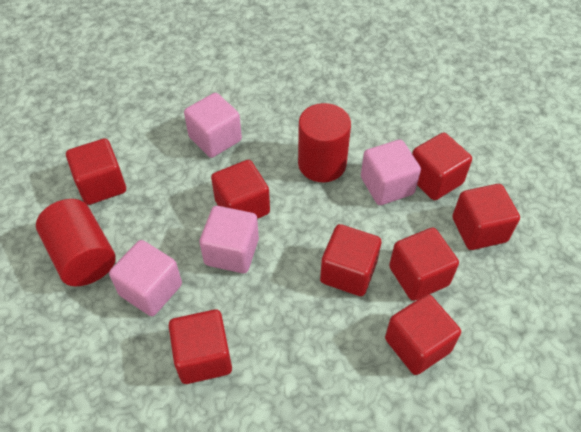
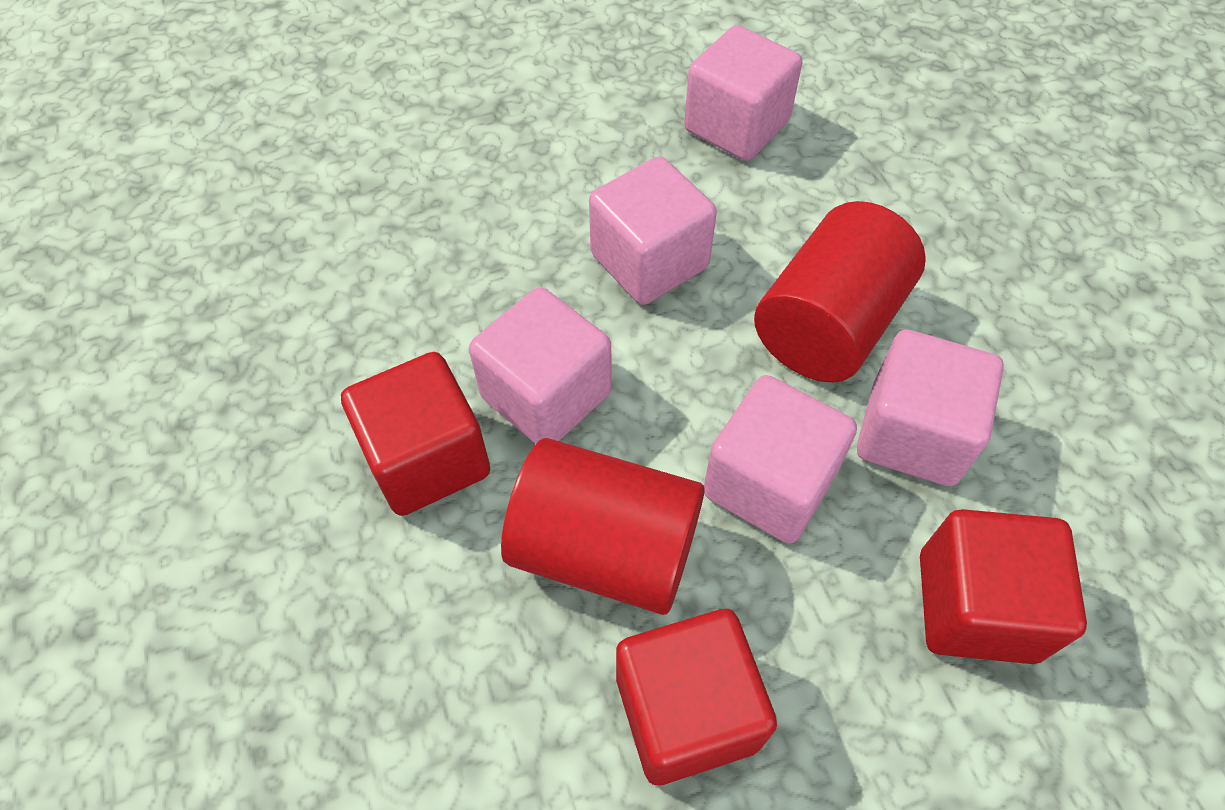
pink cube: [109,240,182,316] [184,93,242,158] [199,206,259,273] [361,140,421,205] = 4 -> [469,287,612,444] [589,156,717,305] [684,25,802,161] [704,375,857,544] [857,330,1004,486] = 5
red cube: [66,138,126,205] [169,309,232,384] [211,160,270,219] [320,224,381,296] [385,294,461,375] [389,227,459,301] [412,133,472,200] [452,184,520,250] = 8 -> [341,352,490,516] [616,609,777,785] [920,509,1087,664] = 3

